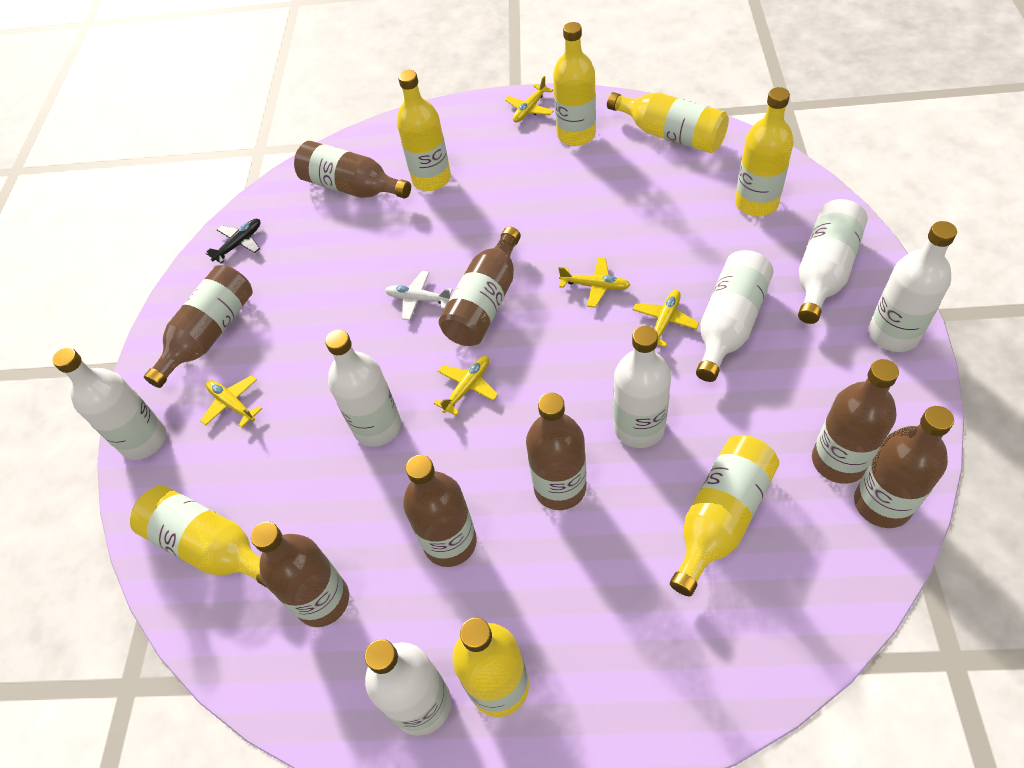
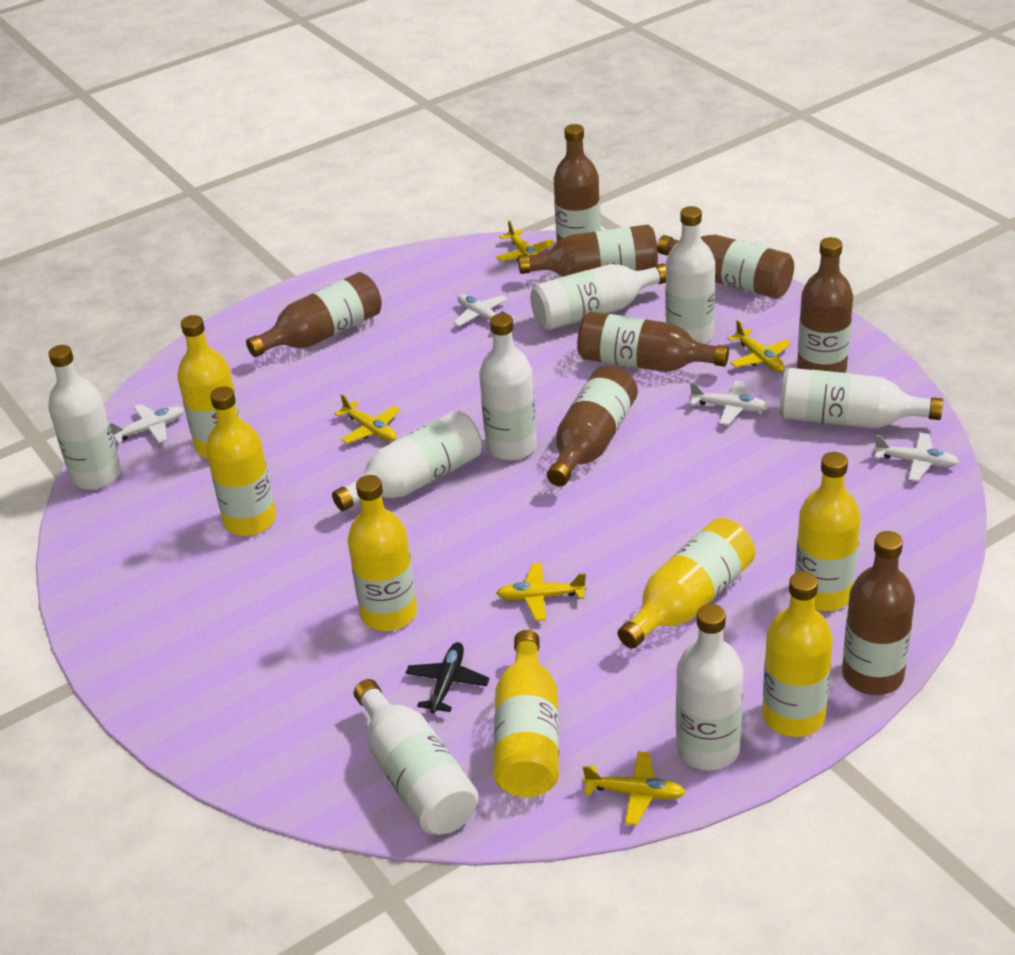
white bottle: [52,348,166,460] [325,329,401,447] [365,639,451,736] [613,326,671,448] [696,250,774,382] [798,199,868,324] [868,221,957,352] = 7 -> [48,345,121,490] [332,410,482,511] [354,679,479,835] [479,313,537,461] [530,263,666,330] [666,206,715,344] [676,604,743,770] [780,368,943,428] = 8
white plane: [385,271,453,321] = 1 -> [110,404,184,444] [453,294,514,326] [690,380,769,425] [874,433,959,481] = 4

